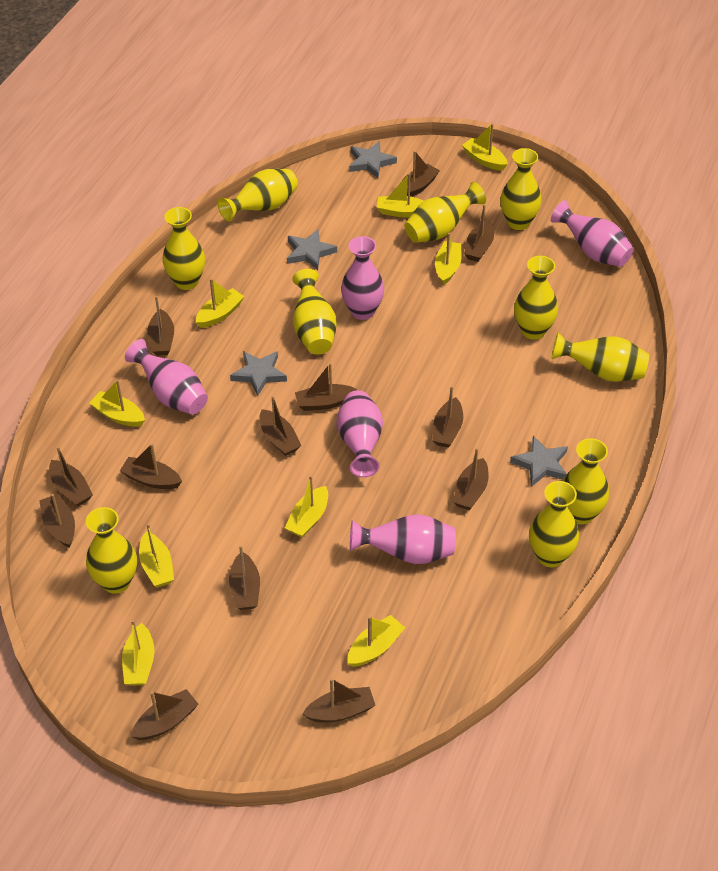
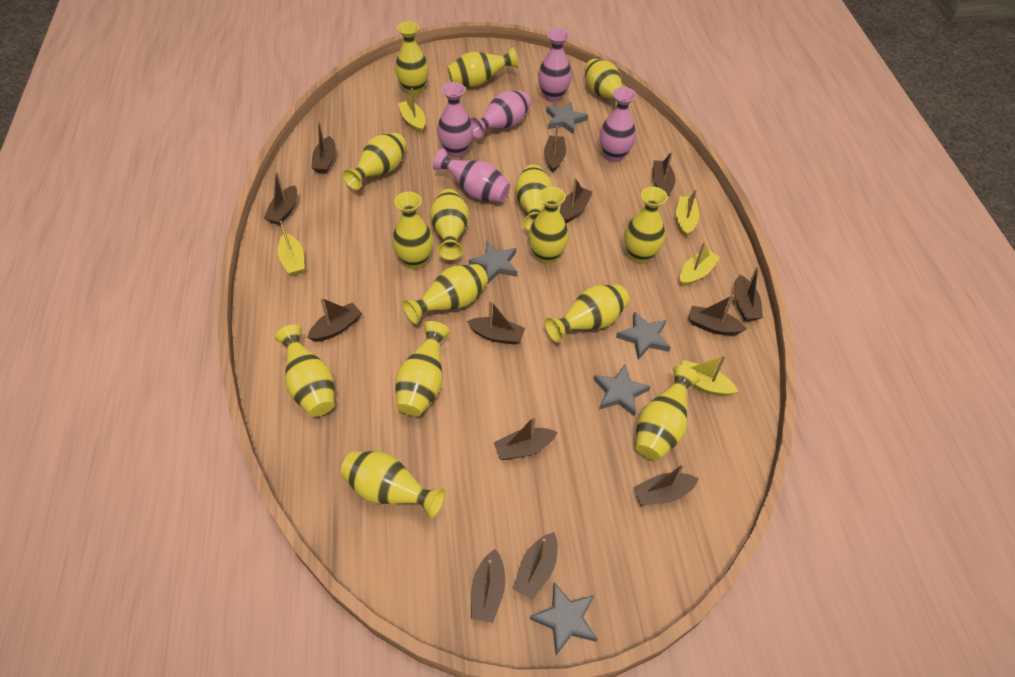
grey star: [230,351,287,396] [287,229,337,270] [349,141,397,178] [510,436,568,487] = 4 -> [468,242,517,284] [530,582,597,655] [546,102,588,134] [593,364,651,417] [616,311,671,360] = 5
yellow boat: [89,379,145,427] [122,620,155,685] [139,523,174,587] [196,278,245,328] [285,475,328,537] [347,615,405,667] [377,173,424,217] [435,233,461,285] [462,123,508,171] = 9 -> [277,221,305,276] [398,88,425,134] [676,189,699,237] [680,242,720,286] [682,355,739,396] = 5
yellow vase: [86,507,137,594] [162,207,205,290] [218,169,298,222] [292,269,337,354] [404,182,486,243] [500,148,542,230] [514,256,558,340] [529,481,579,567] [551,333,649,382] [563,438,609,525] = 10 -> [275,325,334,417] [341,451,445,519] [342,133,407,190] [392,192,433,269] [395,21,429,95] [395,321,450,416] [403,264,488,324] [430,189,469,260] [447,47,518,87] [515,164,552,231] [528,187,569,264] [545,285,629,343] [584,59,634,107] [624,187,668,264] [636,365,700,461] = 15

